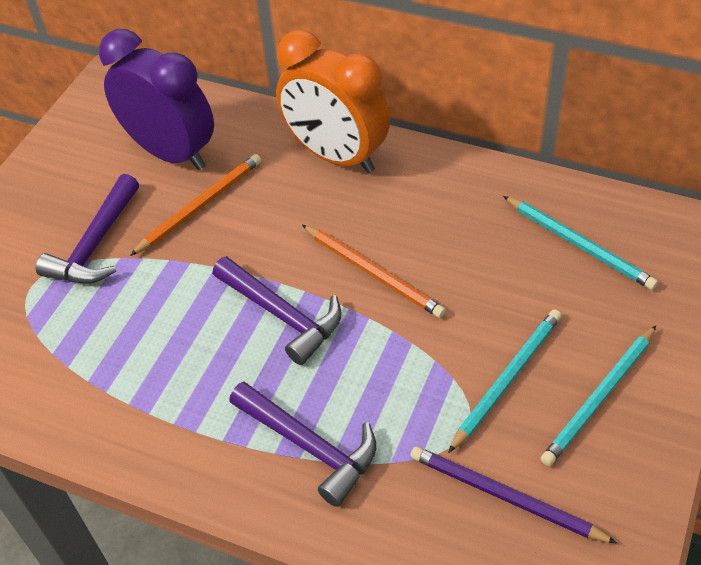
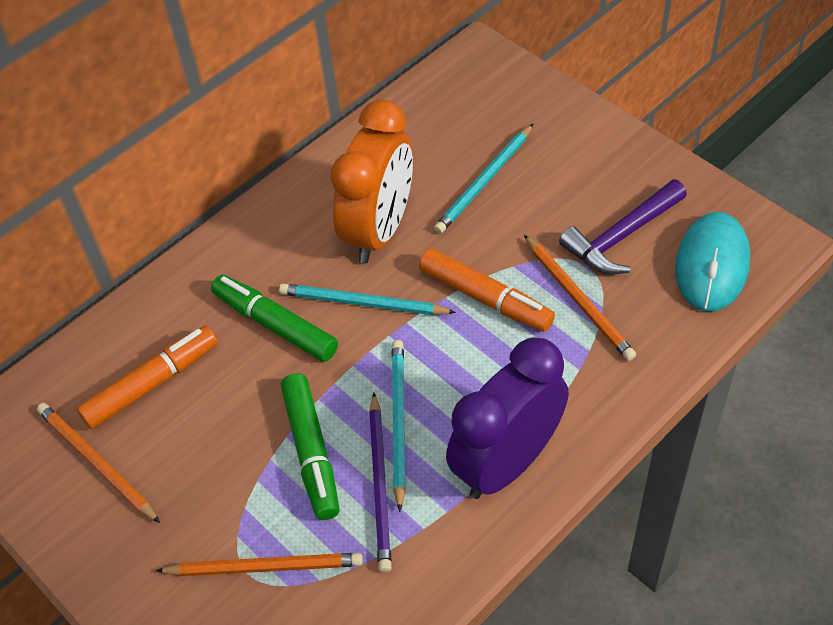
green marker: none = 0 -> [211,275,338,362] [281,373,340,520] = 2
orange marker: none = 0 -> [77,326,218,429] [419,248,555,332] = 2
orange pencil: [130,154,261,256] [302,225,446,318] = 2 -> [37,403,160,523] [156,553,363,576] [524,235,636,361] = 3
purple hammer: [36,174,139,284] [213,256,341,365] [229,382,376,507] = 3 -> [559,179,687,274] = 1
turquoise mouse: none = 0 -> [675,212,750,312] = 1

